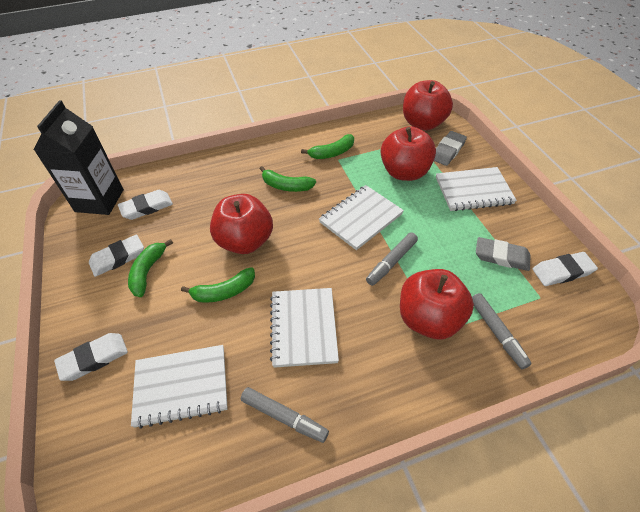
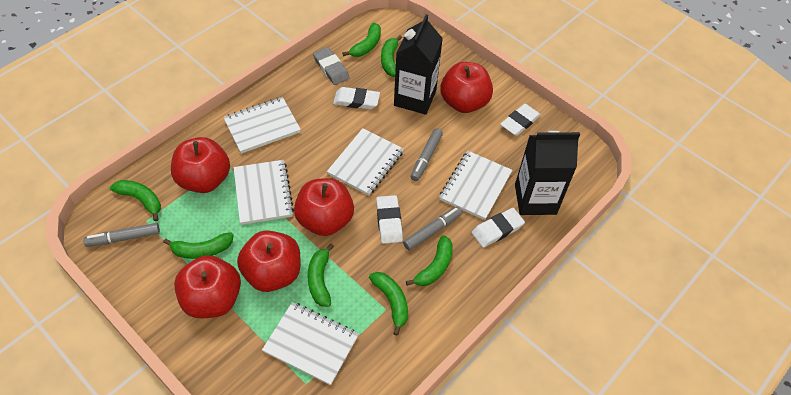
black carton: [33,100,124,215] = 1 -> [394,14,443,115] [515,131,580,215] = 2
green banana: [128,239,173,297] [181,267,255,303] [260,166,316,192] [301,134,354,159] = 4 -> [110,180,161,221] [163,232,234,259] [307,244,334,307] [343,23,381,57] [369,272,408,336] [381,35,402,77] [406,235,453,286] = 7
grey eraser: [434,131,467,166] [476,237,531,271] = 2 -> [313,47,350,85] = 1
red apple: [210,194,273,254] [381,126,436,181] [400,269,474,340] [403,80,453,130] = 4 -> [171,137,230,193] [174,255,241,318] [237,230,300,292] [294,178,354,236] [440,62,493,113] = 5
white notebook: [131,345,228,429] [270,288,339,368] [319,185,404,250] [436,167,517,211] = 4 -> [223,97,301,154] [234,160,294,225] [262,302,359,386] [327,128,404,196] [439,151,513,220] = 5

